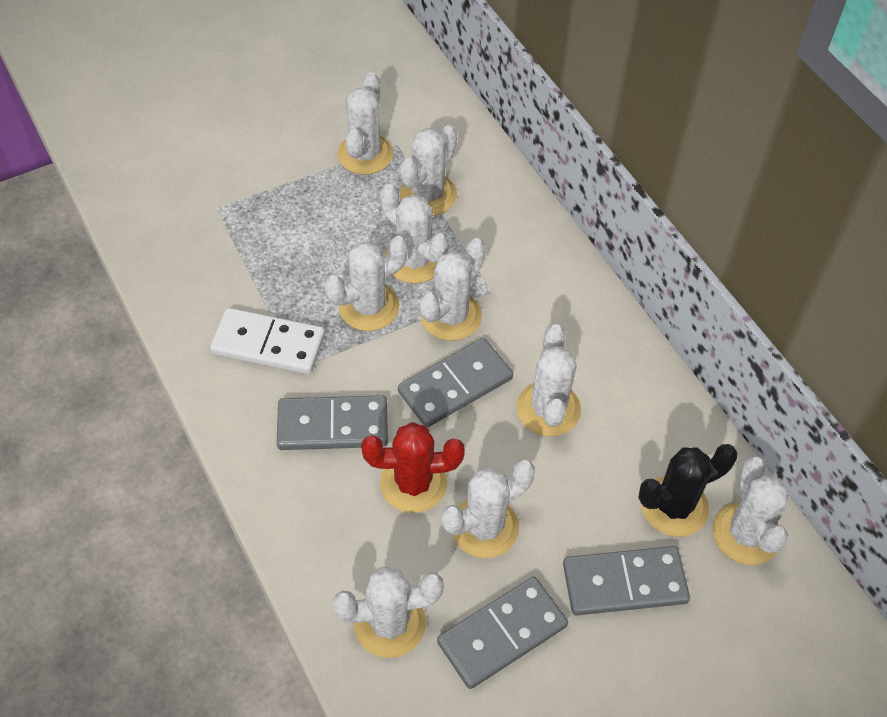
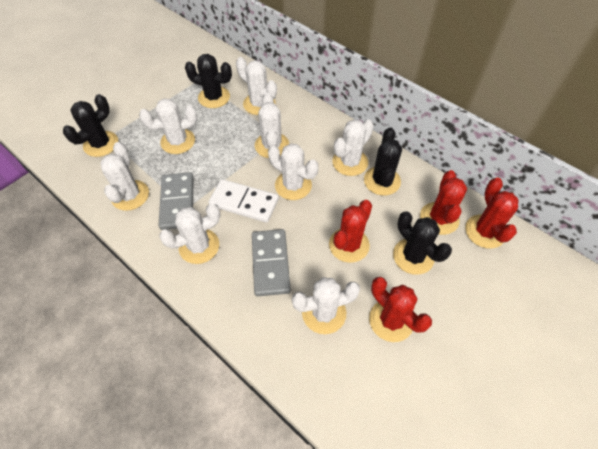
black cactus: [638,444,738,537] = 1 -> [63,94,118,157] [185,54,232,108] [364,127,402,196] [393,211,452,275] = 4
grey domino: [277,395,388,450] [398,338,513,428] [437,577,568,689] [563,546,690,616] = 4 -> [158,172,194,230] [252,229,291,296] = 2
red cactus: [361,422,465,513] = 1 -> [329,200,372,263] [369,277,432,342] [420,170,467,235] [465,178,518,249] = 4
white cactus: [325,236,408,331] [333,567,444,658] [337,72,393,175] [380,184,449,284] [399,125,457,216] [420,238,486,341] [442,460,535,558] [517,324,581,436] [713,457,789,565] = 9 -> [100,142,149,211] [139,98,197,154] [159,203,221,264] [236,57,277,115] [255,93,289,158] [268,143,319,200] [292,277,360,334] [332,119,374,176] = 8

